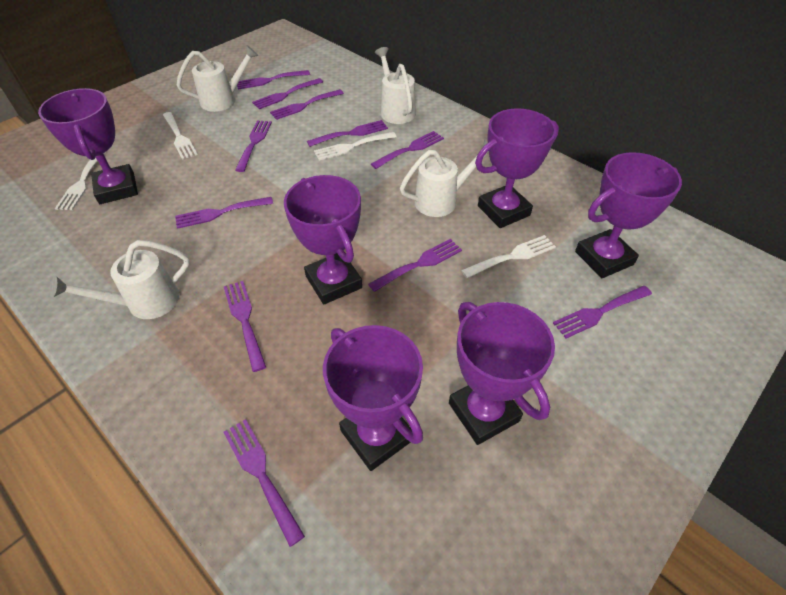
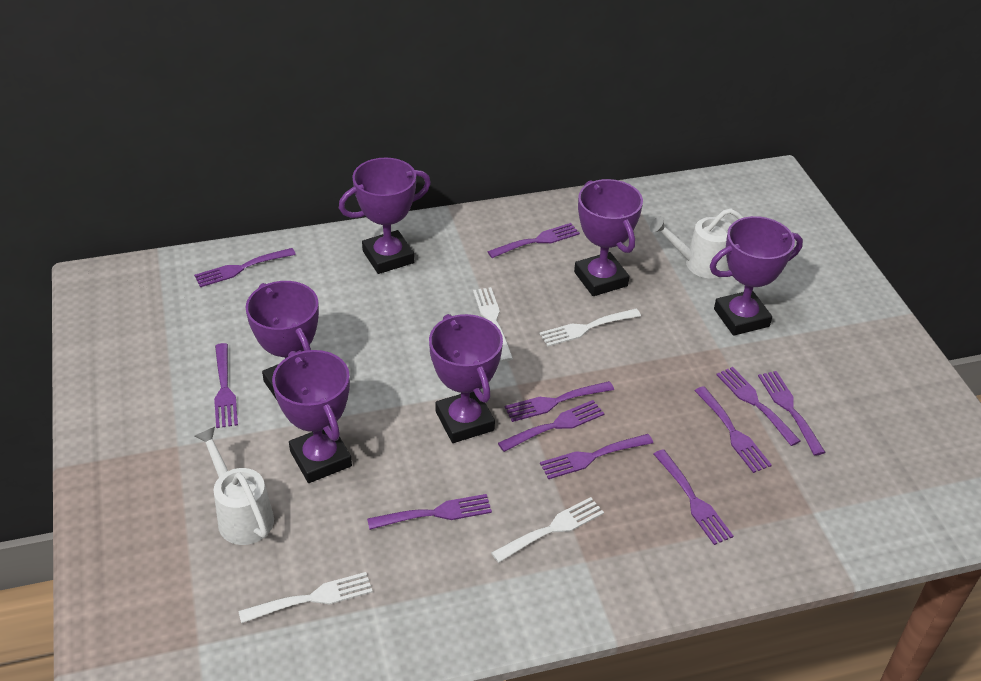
white watering can: [50,240,190,319] [177,45,259,112] [375,47,416,124] [400,139,489,217] = 4 -> [195,427,274,545] [650,208,744,279] = 2

